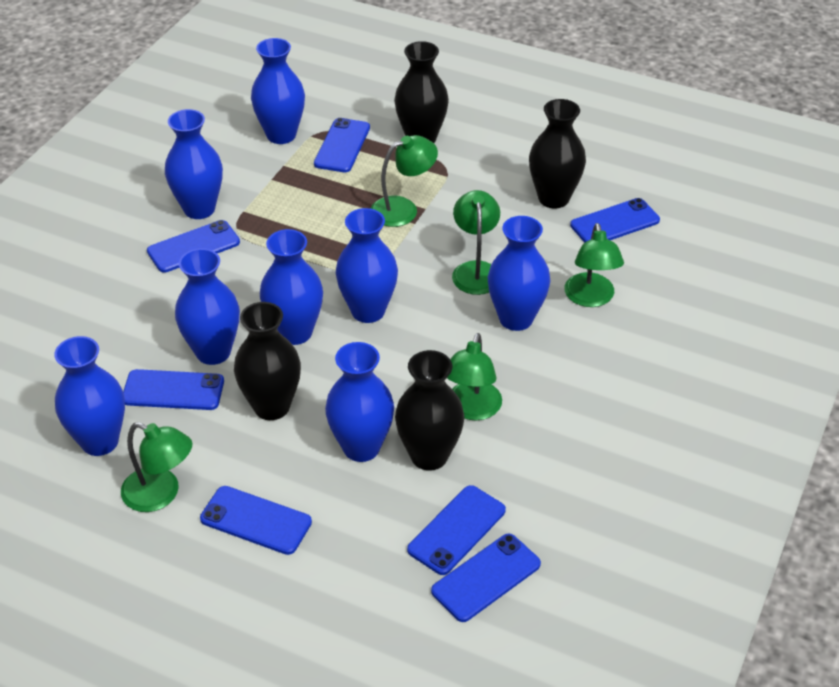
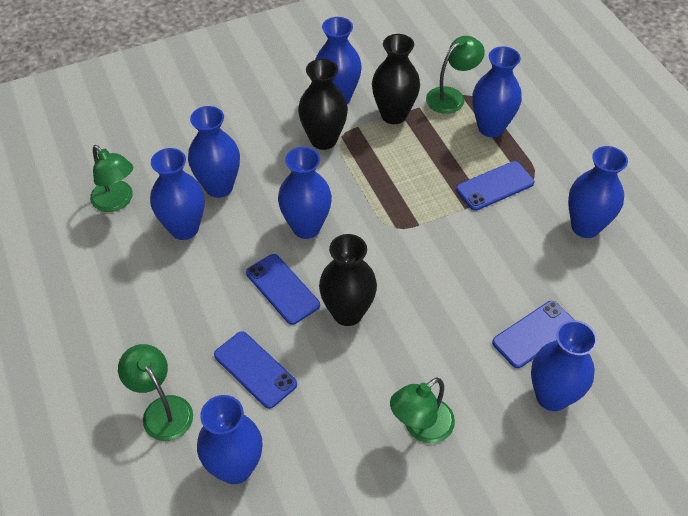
black vase: [234,302,301,420] [394,41,449,143] [395,350,464,471] [529,99,586,208] = 4 -> [298,59,348,150] [319,234,377,326] [372,34,420,124] = 3
blue phone: [123,369,224,410] [147,220,240,273] [200,486,312,555] [314,118,370,172] [407,485,506,575] [431,534,541,622] [570,198,660,243] = 7 -> [214,331,297,409] [246,254,320,325] [456,161,534,211] [492,301,574,368] = 4
green lamp: [121,422,192,512] [371,135,438,227] [447,333,502,420] [452,190,500,295] [564,223,624,307] = 5 -> [90,145,133,212] [118,344,193,441] [390,377,455,444] [426,36,485,114] = 4

